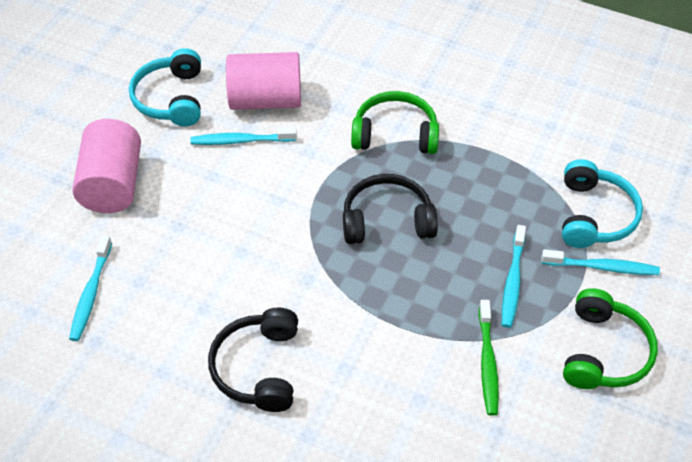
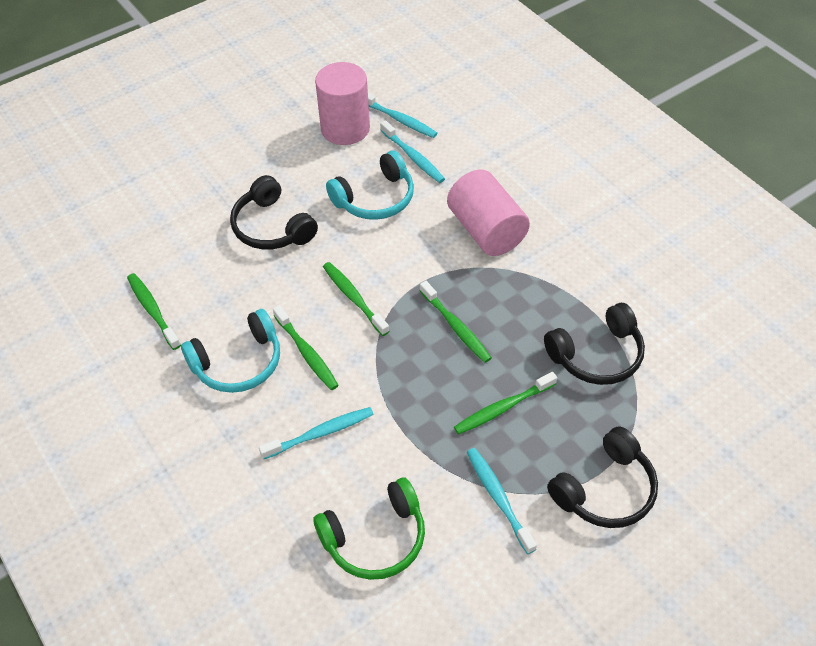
black headphones: [208,308,298,412] [343,174,438,244] = 2 -> [230,175,318,250] [544,303,645,385] [547,427,658,528] = 3
green headphones: [351,91,439,154] [563,288,658,389] = 2 -> [313,478,425,580] = 1
green toothbrush: [479,300,499,416] = 1 -> [127,273,181,350] [273,305,339,390] [323,262,389,336] [420,281,492,363] [454,372,557,434] = 5

